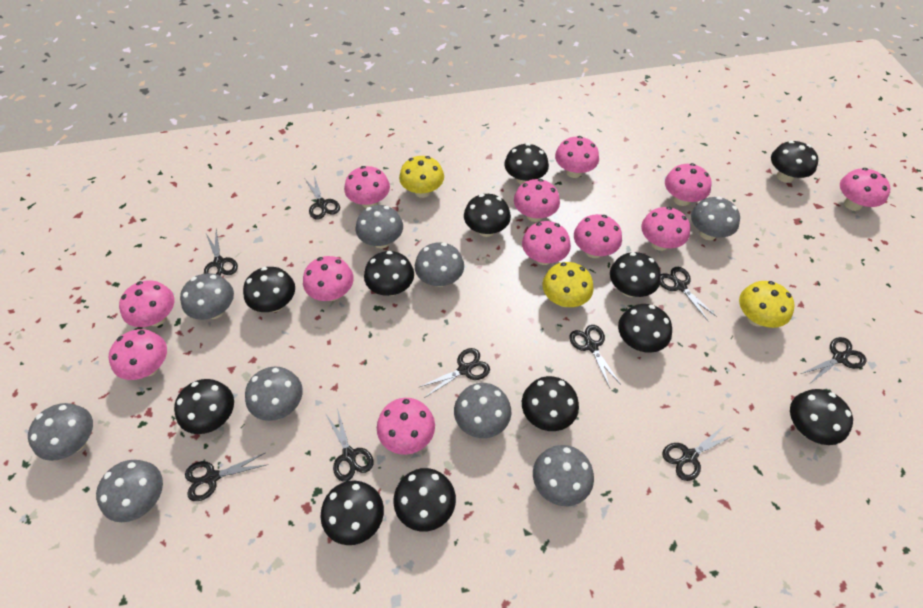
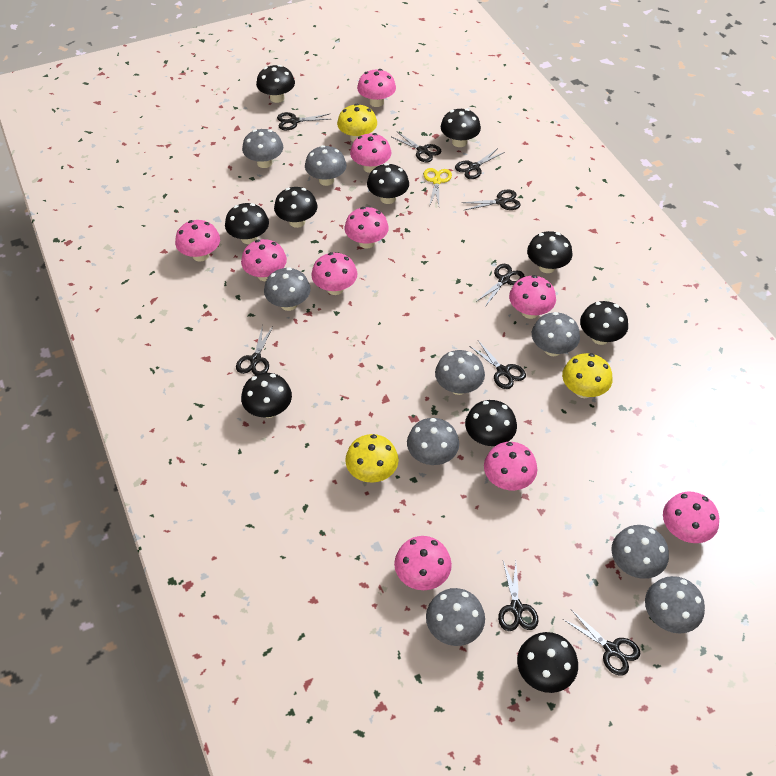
black mushroom: [174,379,234,434] [243,267,295,312] [321,481,384,545] [364,251,414,296] [393,468,456,532] [464,194,511,237] [504,143,549,184] [522,376,579,431] [610,252,661,297] [618,304,672,353] [771,141,818,183] [790,389,853,445] = 12 -> [225,203,269,244] [241,373,292,418] [256,65,295,103] [274,187,318,228] [367,163,409,204] [441,109,481,147] [465,400,517,446] [517,632,578,693] [527,231,573,273] [580,301,628,345] = 10
pink mushroom: [109,329,167,380] [119,280,174,327] [303,256,354,301] [344,166,390,208] [377,398,435,455] [514,179,560,222] [522,221,571,265] [555,136,599,178] [574,214,622,258] [641,207,690,251] [665,163,712,206] [840,168,890,211] = 12 -> [175,220,220,262] [241,239,287,282] [311,252,357,295] [345,207,389,248] [350,133,391,173] [357,69,396,107] [394,536,452,590] [484,442,537,490] [509,275,556,319] [663,492,719,543] = 10
yellow scissors: none = 0 -> [423,168,452,206] = 1

